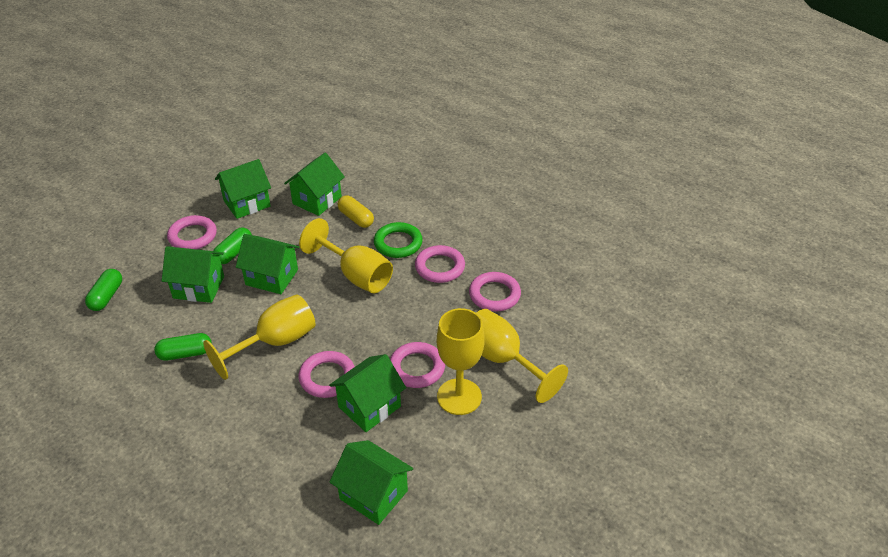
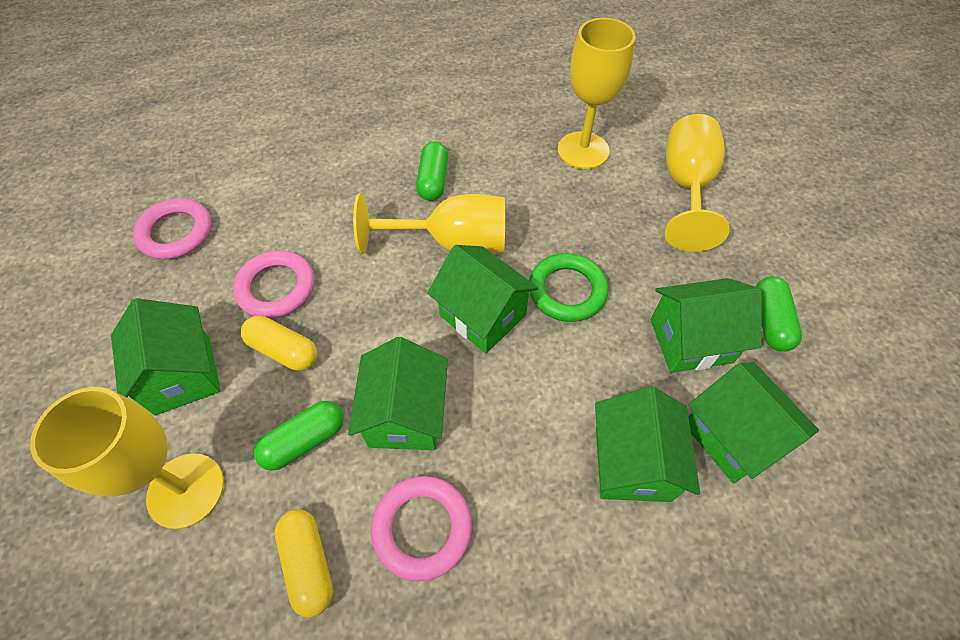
pink ring: [167,215,217,249] [299,351,355,398] [390,342,445,388] [415,245,465,283] [469,272,521,312] = 5 -> [133,198,212,259] [233,250,314,319] [371,476,472,581] = 3
yellow capsule: [338,195,374,228] = 1 -> [241,316,318,371] [275,510,333,618] = 2

